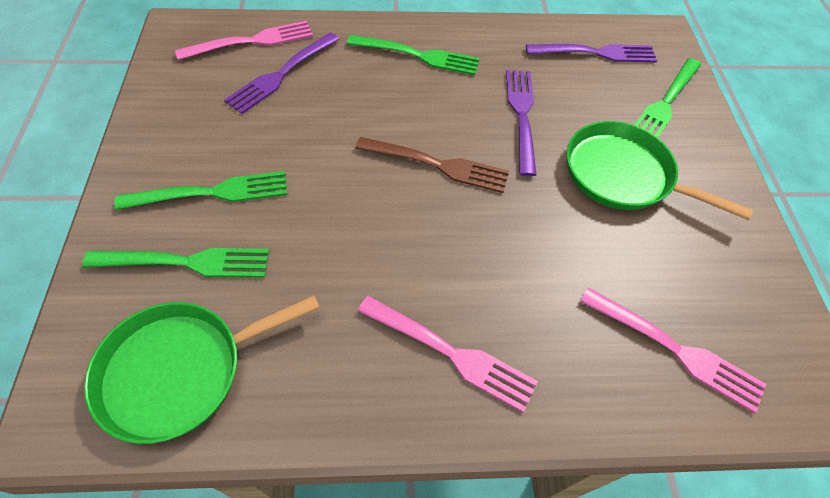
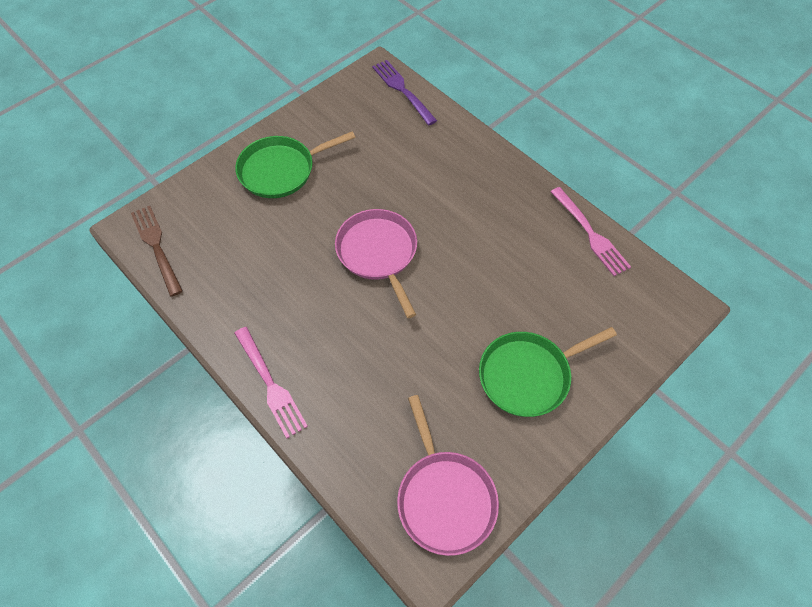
green fork: [82,248,269,278] [114,171,287,210] [347,35,480,75] [635,58,701,137] = 4 -> none = 0
pink fork: [175,21,313,60] [358,296,538,413] [580,287,766,413] = 3 -> [234,327,308,438] [551,187,631,276] = 2
pink pan: none = 0 -> [335,209,417,318] [397,395,499,556] = 2
purple fork: [224,33,340,114] [506,70,536,176] [526,44,658,62] = 3 -> [372,60,437,125] = 1

